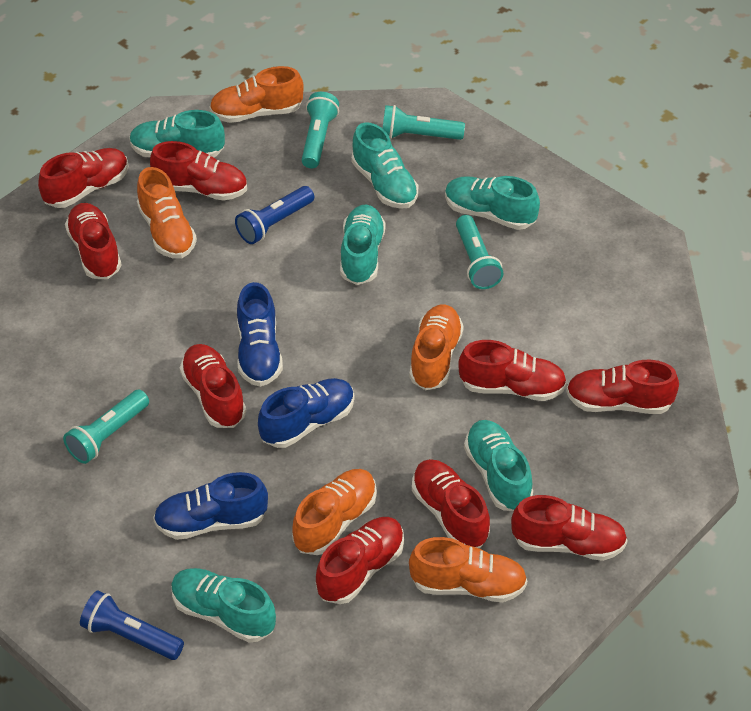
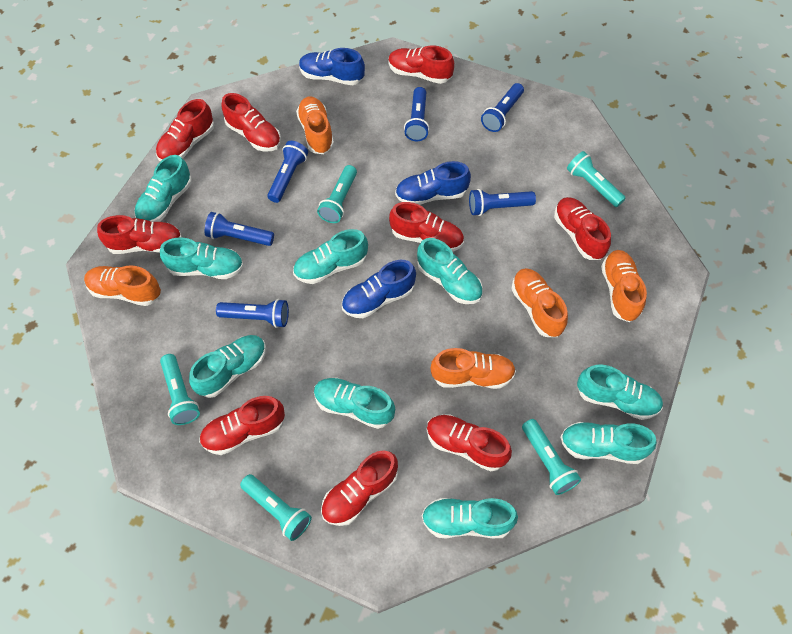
blue flashlight: [80,590,184,660] [235,186,314,244] = 2 -> [205,212,274,246] [216,299,289,328] [267,141,308,203] [404,87,429,141] [469,189,536,216] [481,83,524,132] = 6
turquoise flashlight: [63,389,149,464] [301,92,339,168] [383,105,465,140] [456,215,503,289] = 4 -> [160,354,200,425] [240,474,312,541] [317,165,357,223] [522,419,581,495] [567,151,626,207] = 5
turquoise shoe: [129,110,225,157] [171,568,276,643] [340,204,386,285] [352,122,418,209] [445,176,540,230] [464,420,533,511] = 6 -> [134,155,192,222] [160,237,244,279] [189,335,266,398] [293,229,368,284] [314,377,395,429] [417,238,483,304] [422,498,518,539] [560,422,657,464] [577,365,663,420] = 9

